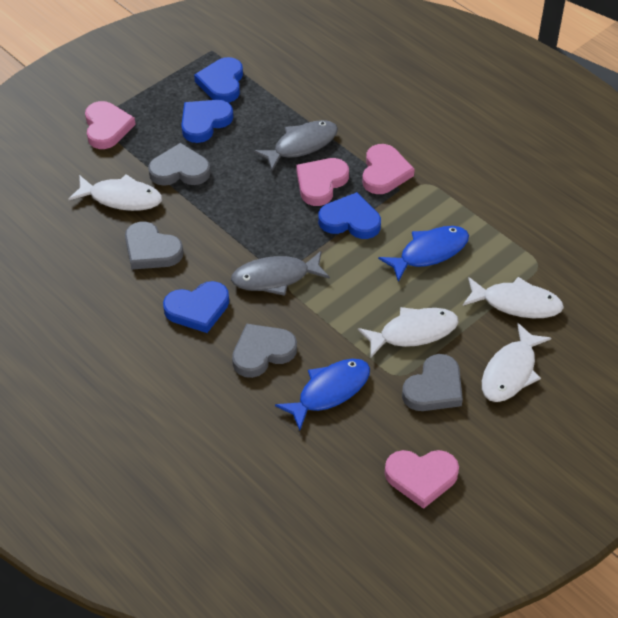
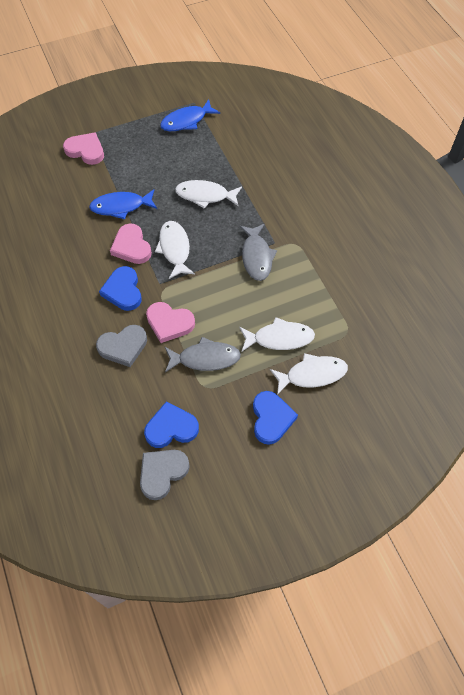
blue heart: [163,281,229,333] [181,100,233,143] [194,57,243,103] [318,192,381,239] = 4 -> [99,266,142,311] [144,402,199,448] [253,391,298,445] = 3
grey heart: [125,222,183,270] [148,143,211,186] [232,324,297,378] [402,354,463,411] = 4 -> [96,325,147,367] [140,450,190,500] = 2
pink heart: [85,101,136,149] [296,158,349,206] [362,144,415,194] [385,450,459,509] = 4 -> [63,132,104,165] [110,223,152,264] [146,302,195,343] = 3

